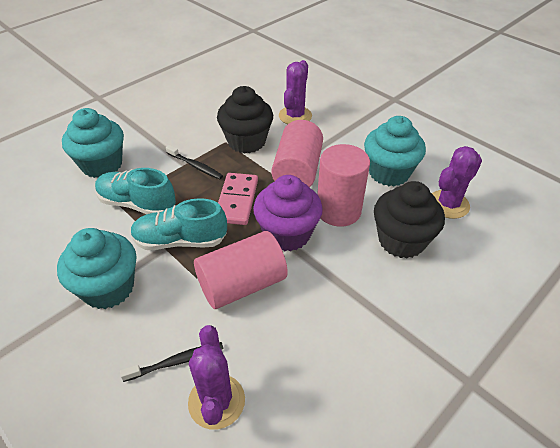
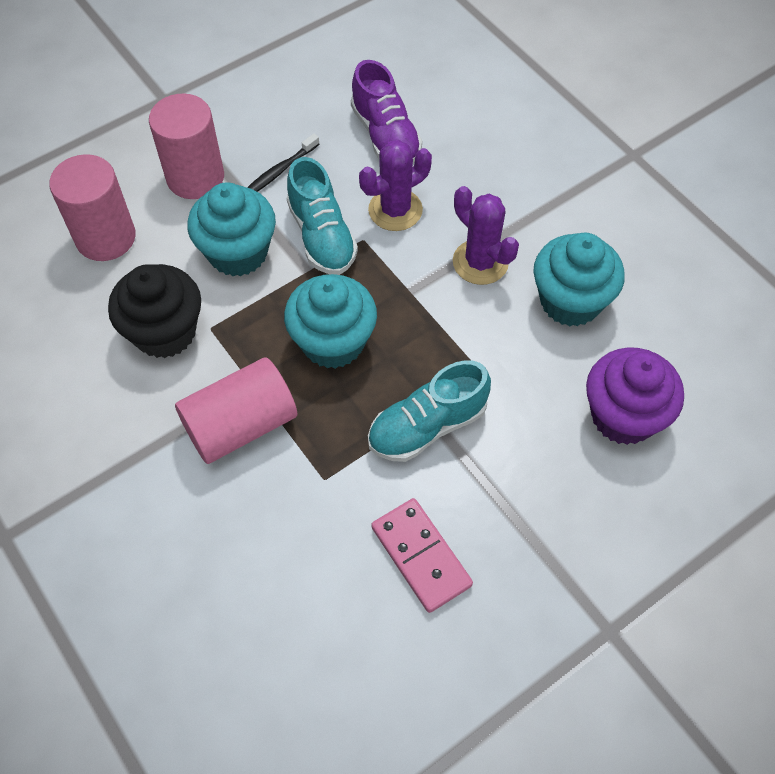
black cupcake: [217,86,273,153] [374,181,445,258] = 2 -> [108,264,201,358] = 1
black toothbrush: [120,342,224,382] [166,145,223,179] = 2 -> [247,134,319,192] = 1
purple cactus: [188,325,245,430] [279,60,312,124] [432,146,482,219] = 3 -> [359,140,432,231] [453,186,519,285] = 2
purple shoe: none = 0 -> [351,60,422,163] = 1

